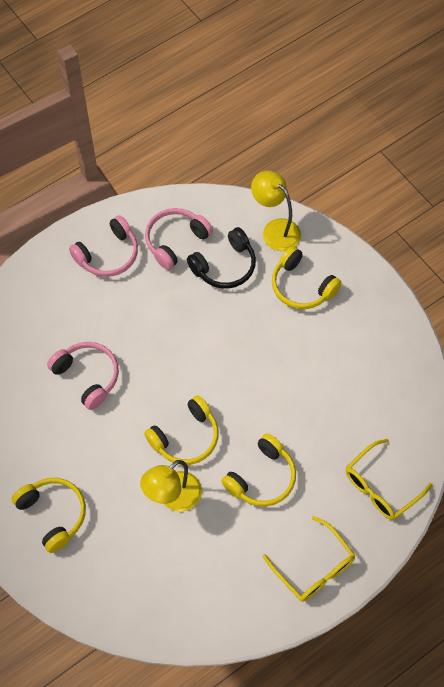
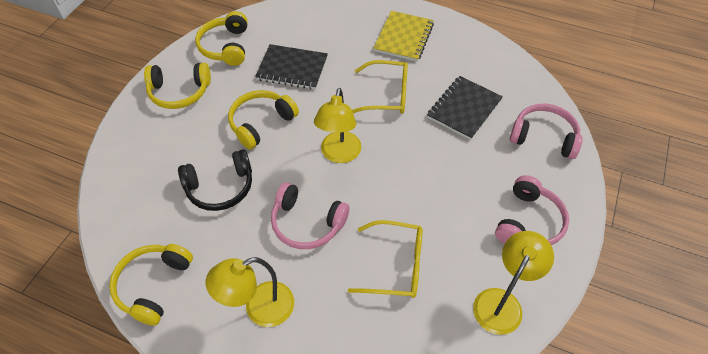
black notebook: none = 0 -> [255,44,328,90] [427,76,503,140] = 2
yellow lamp: [140,460,202,512] [251,171,301,251] = 2 -> [206,257,294,327] [314,88,361,163] [473,231,554,335] = 3
yellow notebook: none = 0 -> [374,11,434,61] = 1

